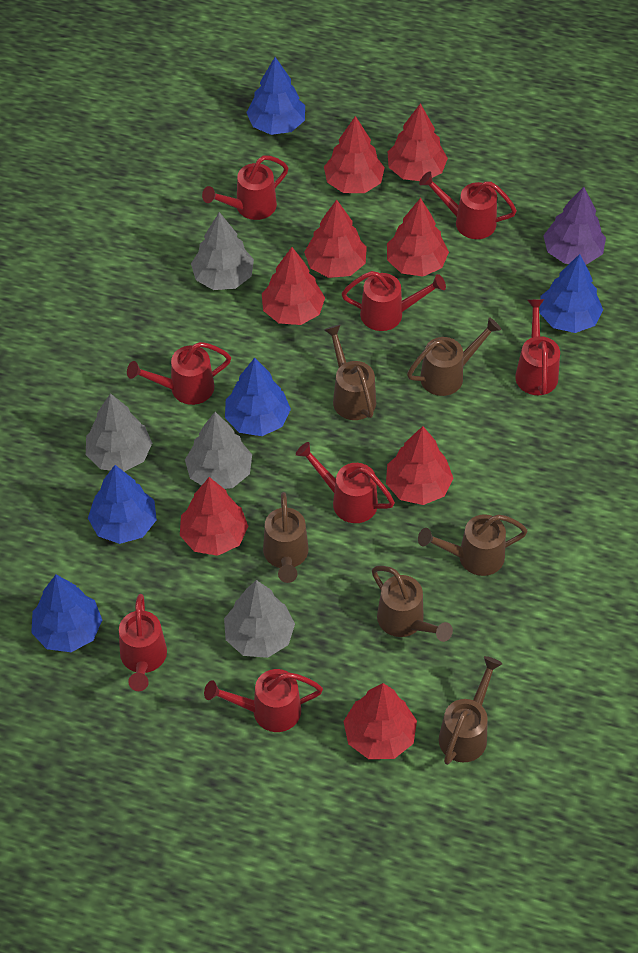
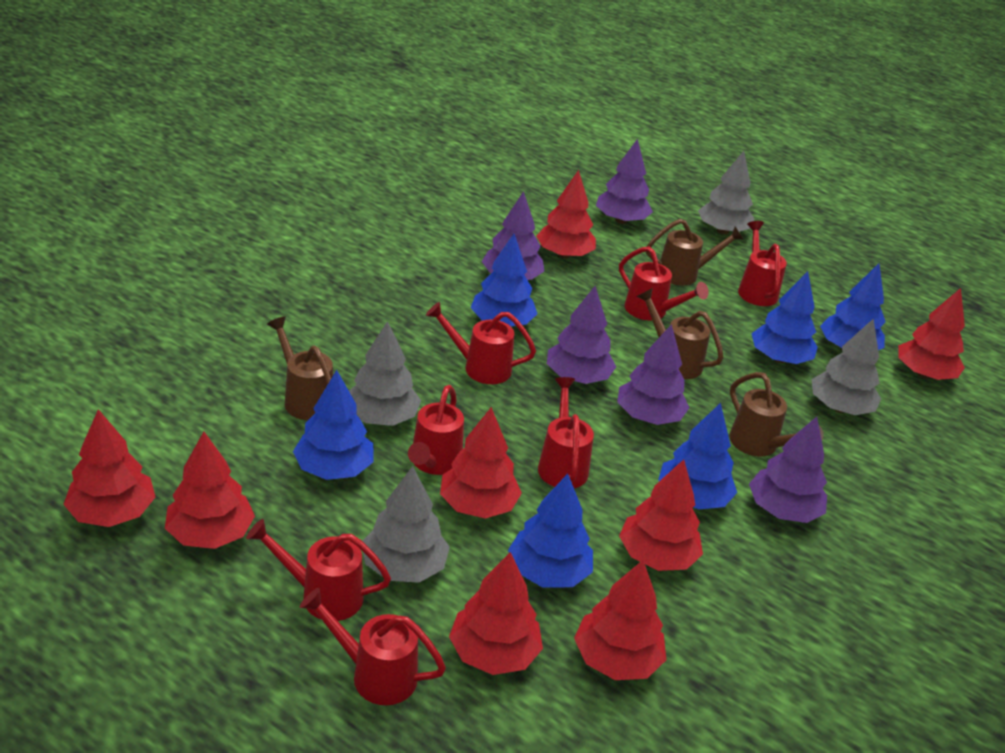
blue tree: [31,575,102,652] [88,465,157,544] [225,358,291,436] [246,57,305,135] [539,254,603,333] = 5 -> [293,370,374,480] [471,234,537,326] [508,474,593,587] [658,403,737,510] [751,271,818,364] [820,263,886,350] = 6
brown watering can: [263,492,309,583] [324,325,376,420] [372,566,453,642] [407,317,501,396] [418,514,527,576] [439,656,502,765] = 6 -> [267,316,333,420] [636,288,724,379] [646,219,744,286] [729,372,824,457] = 4
purple tree: [543,187,606,265] = 1 -> [482,191,544,280] [547,286,616,384] [596,139,653,224] [617,324,689,425] [749,417,827,523] = 5
red watering can: [119,594,167,691] [127,342,231,405] [202,156,288,220] [204,669,323,732] [296,442,395,523] [341,271,446,331] [419,172,517,239] [515,299,560,395] = 8 -> [246,519,391,621] [300,588,446,705] [408,385,464,475] [426,302,536,384] [538,377,594,488] [619,246,709,321] [738,221,787,306] = 7

